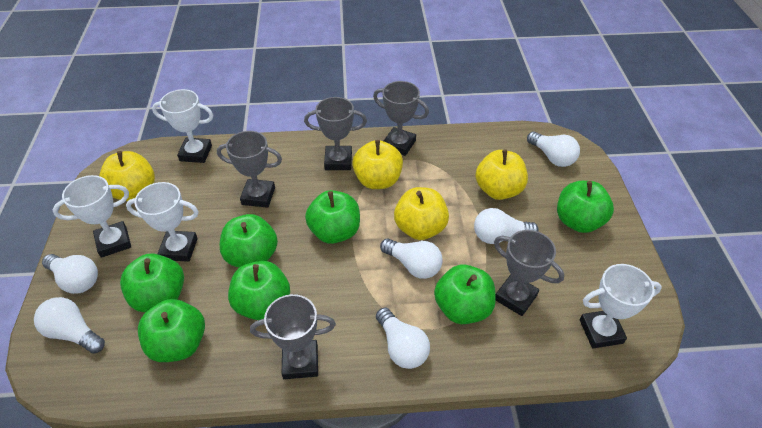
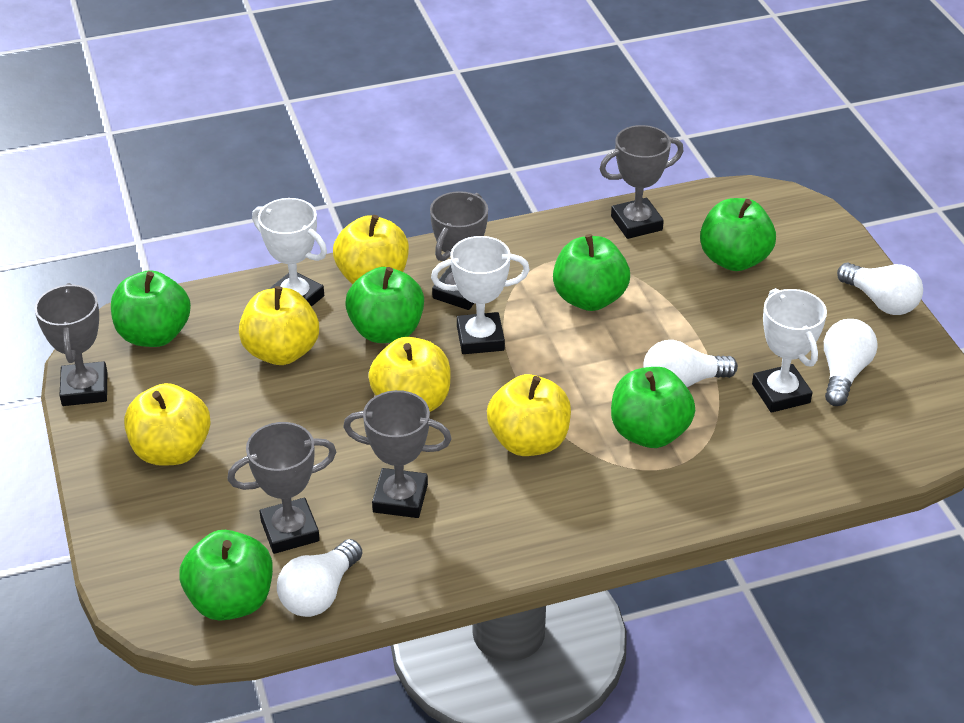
green apple: [120,254,184,312] [138,299,205,362] [220,214,278,268] [228,261,290,320] [305,190,360,244] [434,264,496,324] [557,181,614,233] = 7 -> [111,270,191,347] [179,530,273,620] [345,267,424,343] [553,234,630,311] [611,367,695,448] [700,198,776,271] = 6
white light bulb: [34,297,105,354] [42,254,98,294] [376,307,430,369] [380,239,443,279] [474,208,539,244] [527,131,580,167] = 6 -> [277,539,362,617] [643,340,738,387] [824,319,877,406] [837,263,923,315] = 4
white trophy: [53,175,131,258] [126,182,199,262] [152,89,213,163] [580,264,662,348] = 4 -> [252,198,327,307] [431,236,530,354] [752,288,827,413] = 3
yellow apple: [99,151,155,201] [352,140,403,189] [394,187,449,240] [475,149,528,200] = 4 -> [124,383,211,466] [239,286,319,365] [333,215,409,284] [368,337,450,412] [487,374,571,456] = 5

